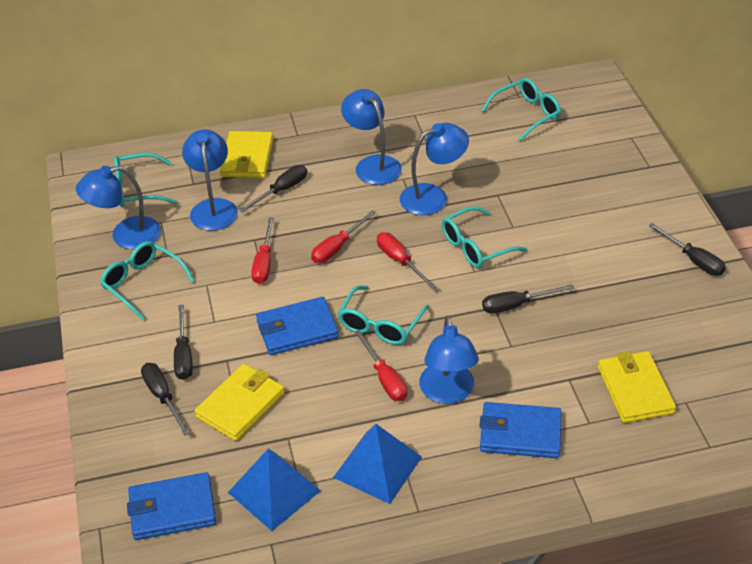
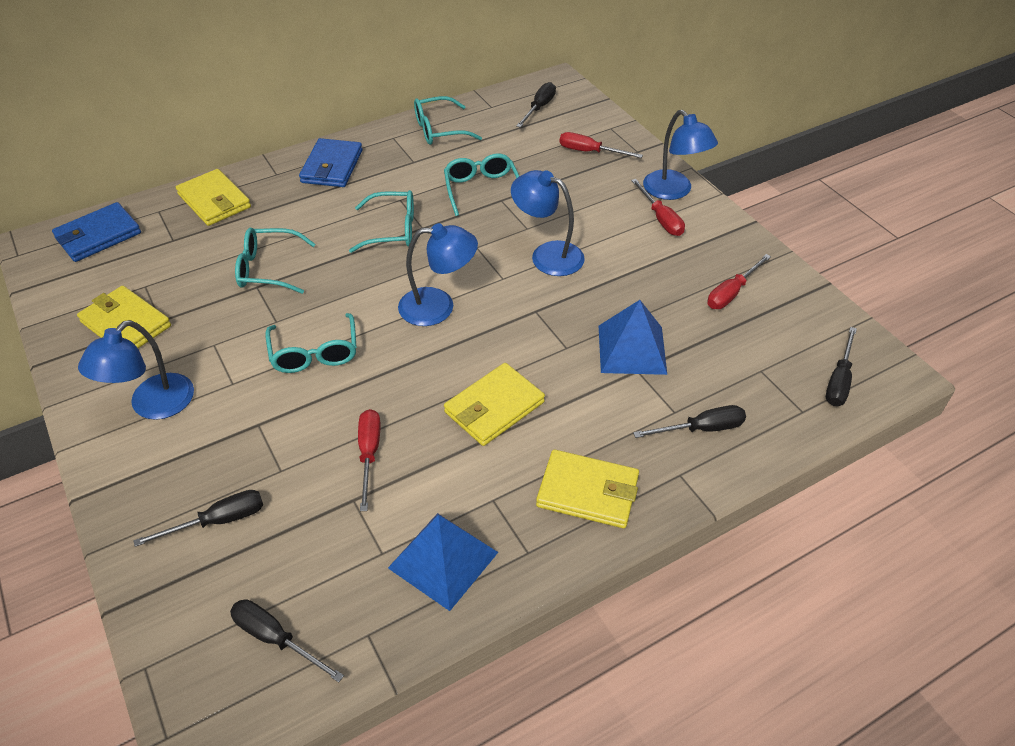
blue lamp: [76,166,161,249] [182,129,238,231] [341,89,402,185] [400,123,469,215] [419,316,479,404] = 5 -> [78,320,194,420] [398,223,478,326] [511,170,585,276] [643,110,718,200] = 4
blue wallet: [127,472,216,540] [256,297,339,355] [479,402,562,458] = 3 -> [52,202,141,262] [299,138,363,187] = 2
yellow wallet: [195,364,285,441] [220,131,273,178] [598,351,676,423] = 3 -> [77,286,171,348] [176,169,251,226] [444,363,545,446] [536,450,639,528] = 4

